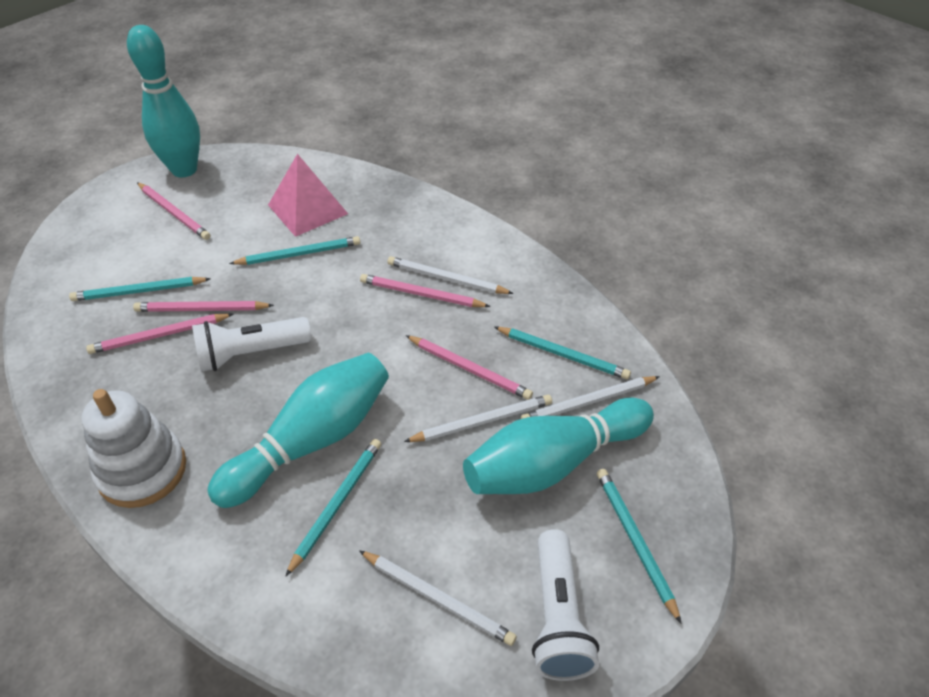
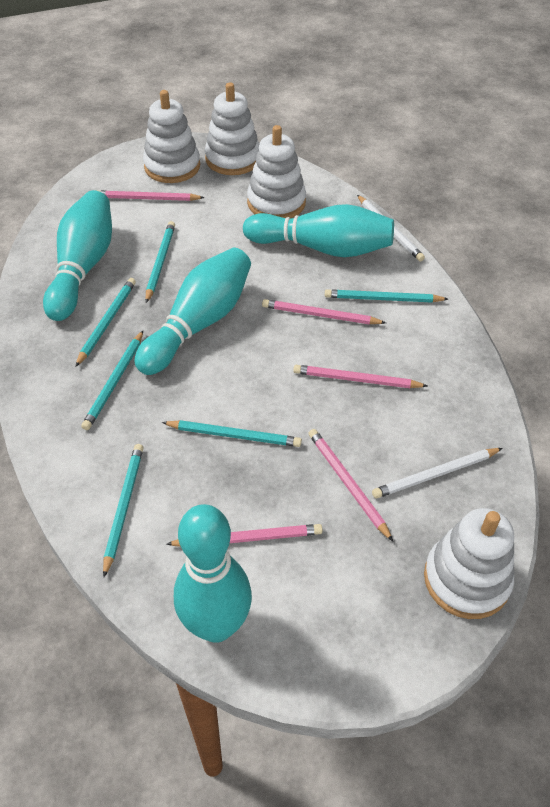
pink pyramid: [268,154,348,237] = 1 -> none = 0
turquoise bowling pin: [127,25,200,177] [208,353,389,508] [463,398,654,494] = 3 -> [43,190,112,321] [134,248,251,375] [174,504,252,643] [243,204,394,257] = 4
turquoise pencil: [69,277,211,301] [229,236,360,265] [285,439,381,577] [494,327,631,379] [597,469,682,624] = 5 -> [75,278,136,367] [81,331,143,430] [103,444,143,577] [146,221,175,303] [162,420,302,447] [325,289,448,303] = 6
white flashlight: [192,317,311,372] [532,529,599,681] = 2 -> none = 0
white pencil: [359,550,517,646] [387,256,514,294] [404,395,552,442] [521,376,660,419] = 4 -> [357,195,425,262] [372,448,503,499] = 2
white stacking toy: [82,389,186,508] = 1 -> [143,90,200,183] [205,82,259,175] [247,125,306,218] [424,508,514,619] = 4

